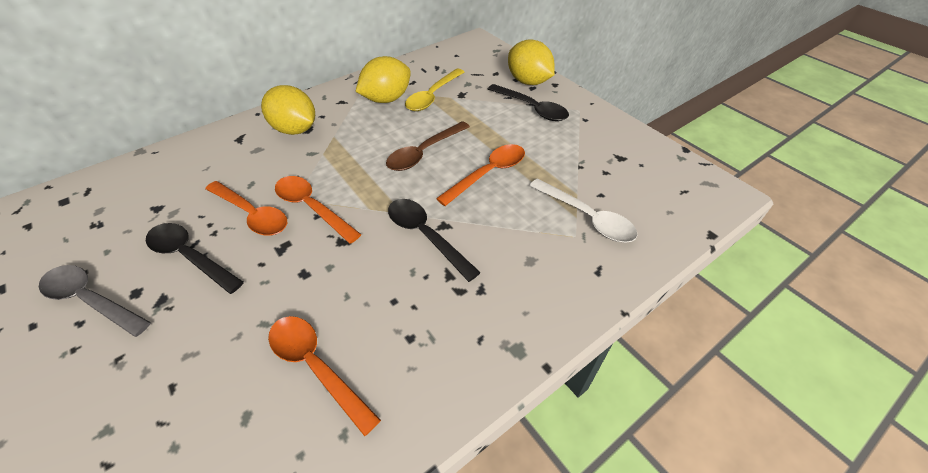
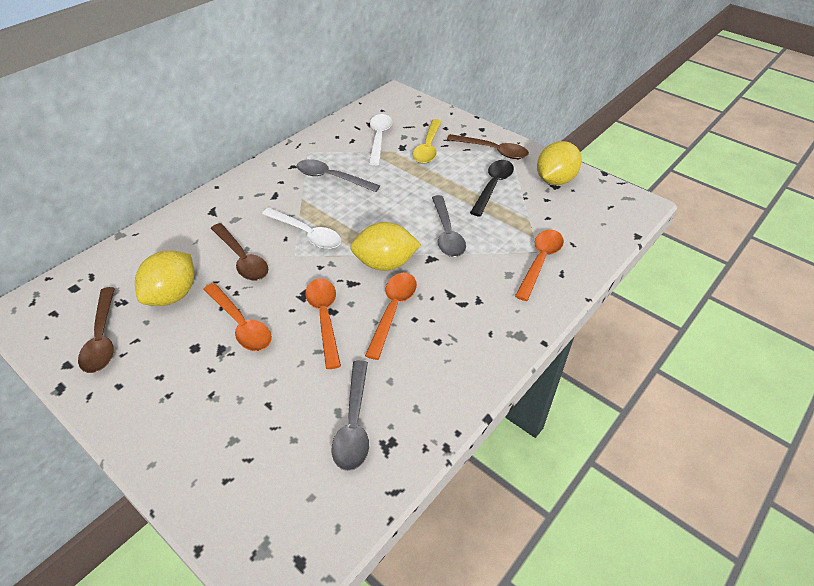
black spoon: [146,223,244,294] [388,199,481,282] [488,84,569,121] = 3 -> [470,160,514,217] = 1
brown spoon: [386,121,470,171] = 1 -> [78,287,115,373] [211,223,268,281] [447,134,529,159] = 3
grey spoon: [39,265,151,337] = 1 -> [297,159,380,192] [332,360,369,471] [432,195,466,257] = 3
white spoon: [529,179,638,243] = 1 -> [262,208,341,249] [369,114,392,166] = 2

